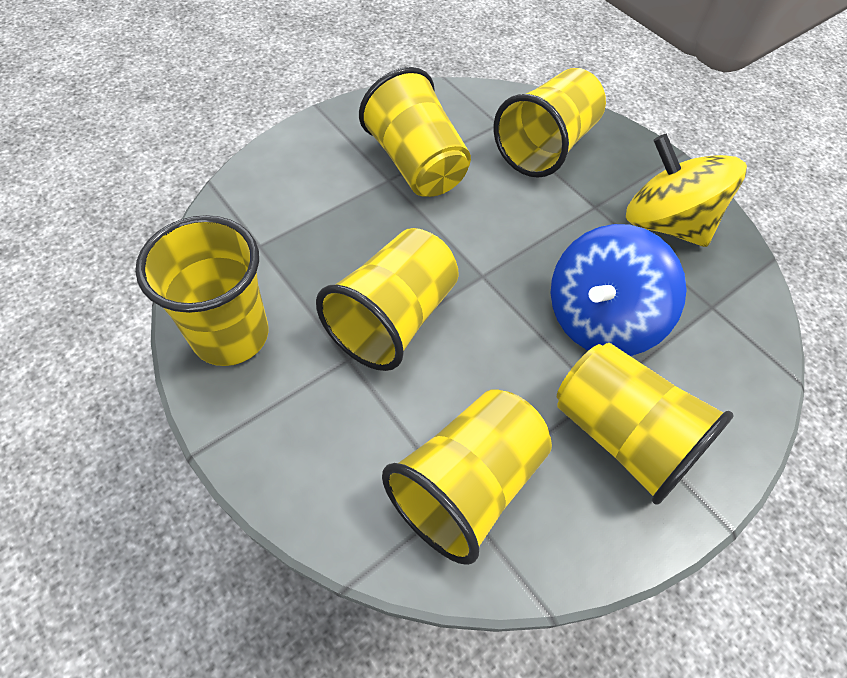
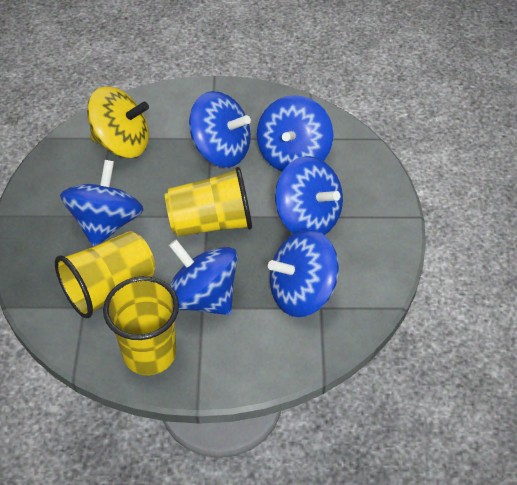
blue spinning top: [551,224,687,356] = 1 -> [60,160,144,247] [169,239,238,315] [189,91,251,168] [257,95,333,171] [268,229,339,317] [275,156,343,235] = 6
yellow cup: [135,215,269,366] [316,228,459,371] [359,67,471,197] [382,390,552,565] [493,68,606,178] [557,343,733,505] = 6 -> [55,231,155,319] [103,276,179,375] [165,167,252,237] = 3

